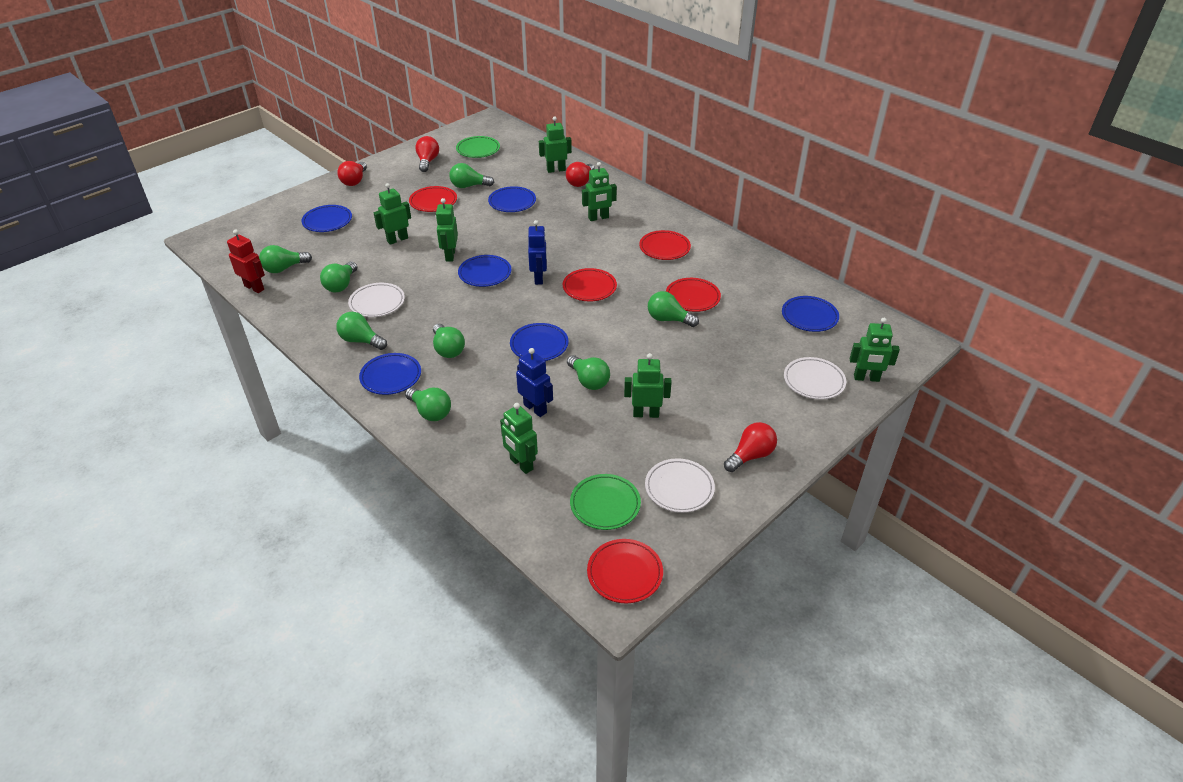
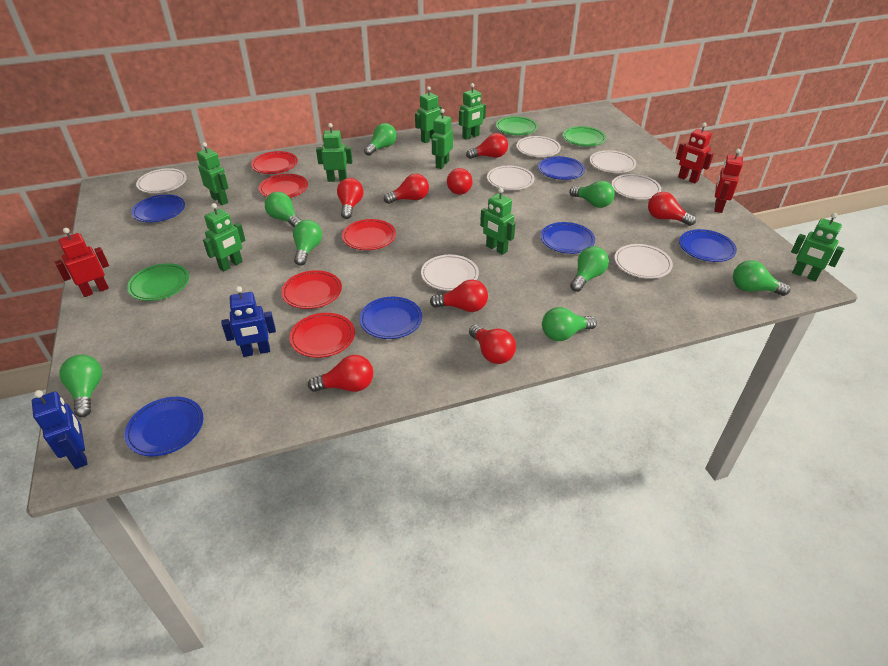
green plate: [456,136,500,158] [570,474,641,530] = 2 -> [127,263,189,301] [496,116,538,135] [563,126,606,146] = 3
green robot: [374,183,411,245] [436,198,458,261] [500,403,538,474] [539,116,572,173] [582,162,617,221] [624,353,672,418] [850,318,900,382] = 7 -> [197,142,229,205] [203,203,245,272] [316,123,352,182] [415,86,442,143] [432,109,453,169] [459,83,486,140] [480,188,515,255] [791,213,844,281] = 8
red light bulb: [337,161,367,186] [415,136,439,172] [566,162,595,187] [724,422,777,472] = 4 -> [308,355,373,392] [337,178,363,219] [384,174,429,204] [430,280,488,312] [447,168,473,195] [466,133,508,159] [469,325,516,364] [648,192,696,226] = 8
red robot: [227,230,265,293] = 1 -> [55,228,109,297] [676,122,714,183] [714,149,743,213] = 3
white plate: [348,283,405,317] [645,458,715,513] [784,357,846,400] = 3 -> [136,168,187,193] [421,255,479,291] [487,166,535,190] [516,136,561,157] [590,150,636,173] [612,174,661,199] [615,244,673,279] = 7

